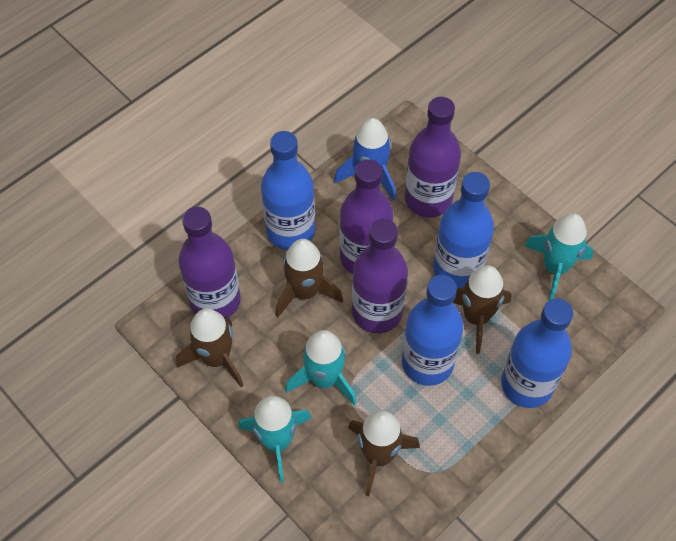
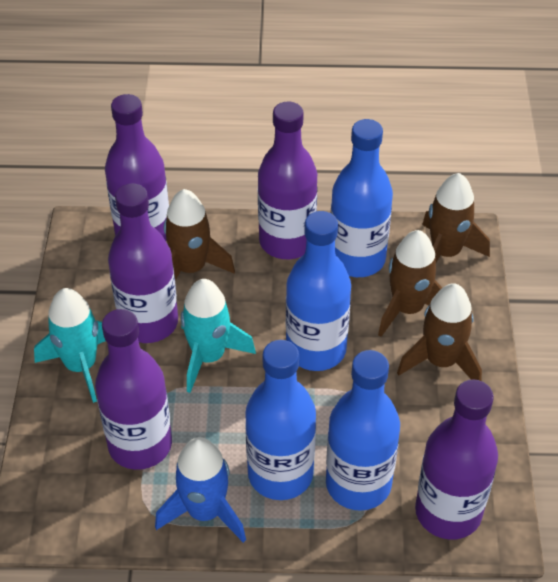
purple bottle: [178,207,241,318] [339,159,393,274] [352,219,408,333] [405,97,461,218] = 4 -> [95,309,172,470] [105,94,169,241] [108,183,178,343] [258,101,317,259] [415,379,498,540] = 5
turquoise rocket: [238,396,312,483] [285,330,357,406] [524,213,593,300] = 3 -> [34,288,106,403] [181,279,256,393] = 2

